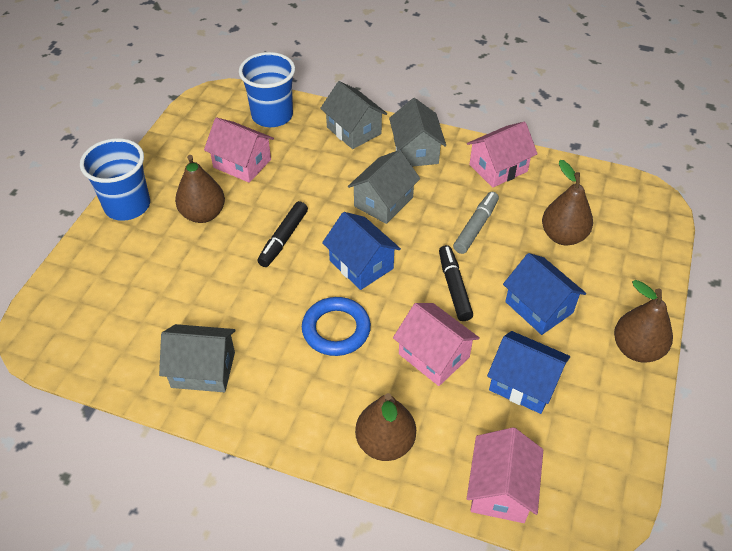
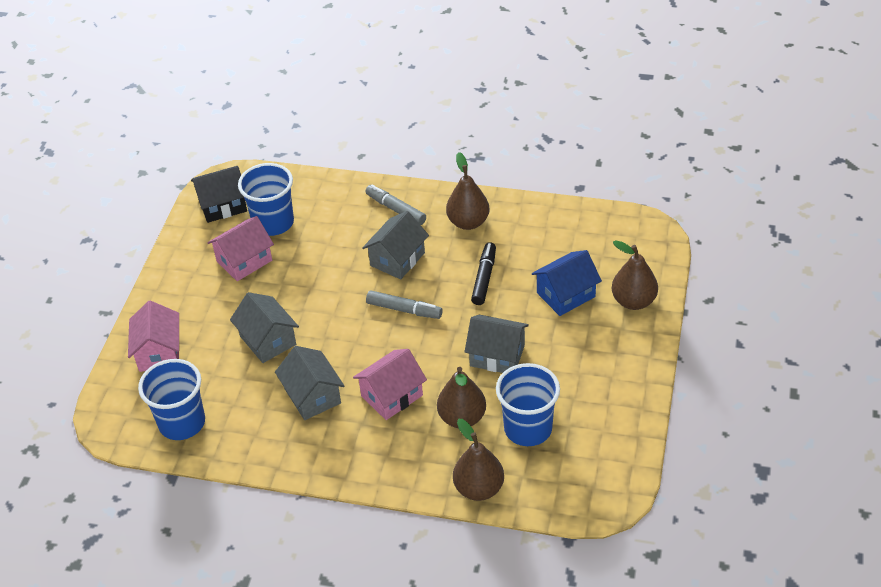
black house: none = 0 -> [191,166,247,223] = 1
black marker: [257,201,308,267] [439,245,473,321] = 2 -> [471,242,496,305] = 1
blue cup: [80,138,150,221] [239,52,295,127] = 2 -> [138,359,205,440] [238,163,294,236] [496,363,560,446] = 3
blue house: [322,212,401,290] [487,331,570,414] [503,253,586,335] = 3 -> [532,250,602,316] = 1
blue ring: [302,297,371,356] = 1 -> none = 0
grey marker: [453,192,499,254] = 1 -> [365,185,426,225] [366,290,443,319] = 2
pink house: [204,117,274,183] [393,303,480,386] [467,122,538,188] [467,427,543,523] = 4 -> [128,301,179,372] [207,216,274,281] [353,349,427,420] = 3

